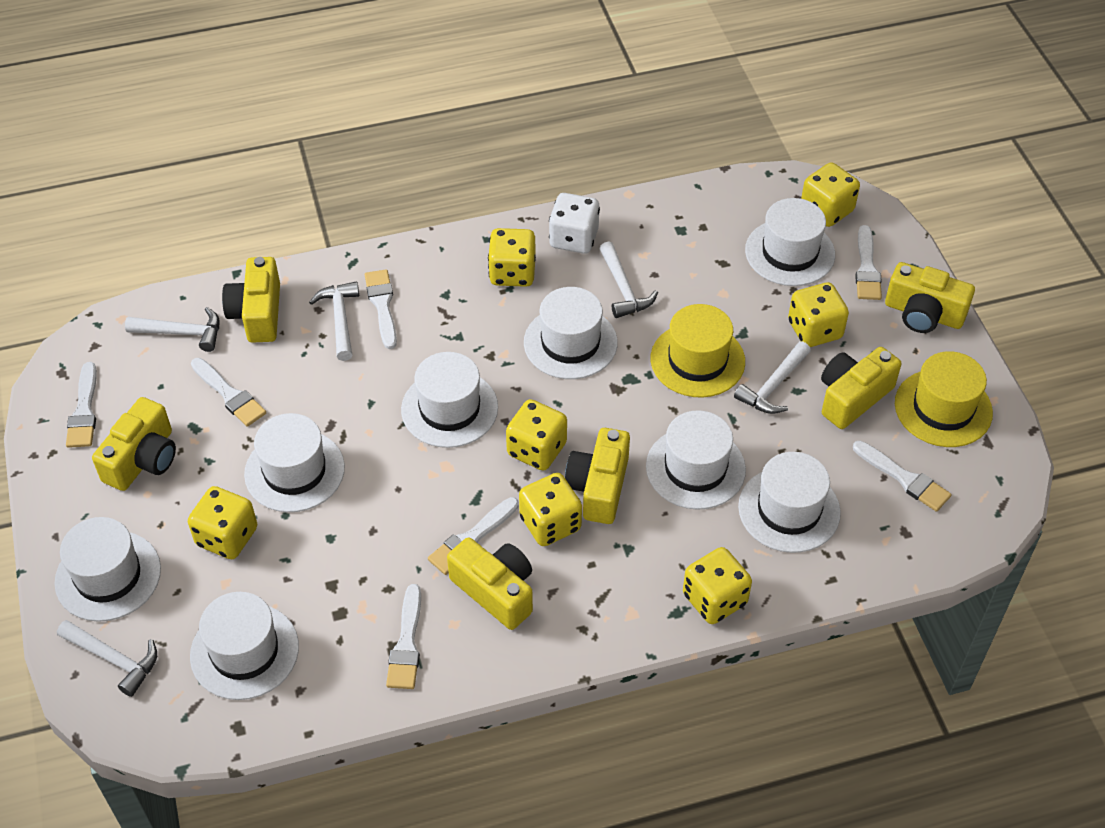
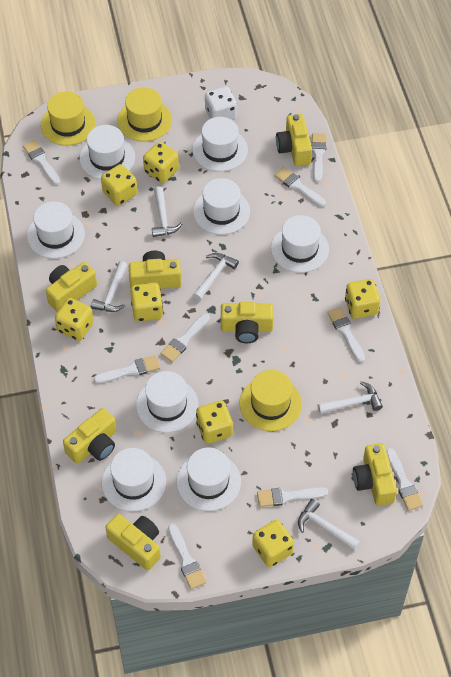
white brush: [66,362,97,448] [191,358,266,427] [365,269,397,349] [386,584,421,689] [428,497,519,575] [853,441,951,512] [855,225,882,300] = 7 -> [23,140,60,185] [94,355,160,384] [160,314,210,362] [168,524,206,589] [257,487,328,507] [274,167,326,207] [311,133,327,182] [327,307,365,362] [386,448,423,511] = 9
yellow camera: [92,397,176,491] [222,257,280,343] [447,537,533,630] [565,428,630,524] [821,347,901,429] [885,262,975,333] = 6 -> [46,262,97,312] [63,408,116,464] [105,514,161,571] [129,251,182,289] [221,302,274,343] [276,114,312,166] [353,443,397,506] = 7
yellow hat: [651,304,745,398] [895,351,993,447] = 2 -> [41,91,96,146] [117,87,172,142] [240,370,302,431] = 3

